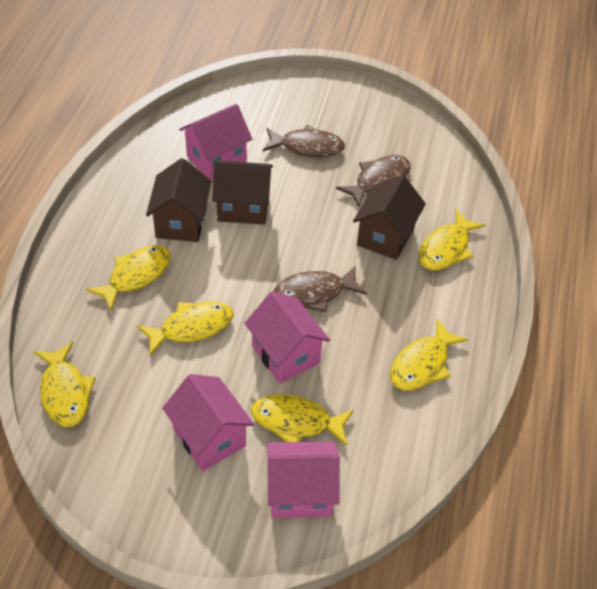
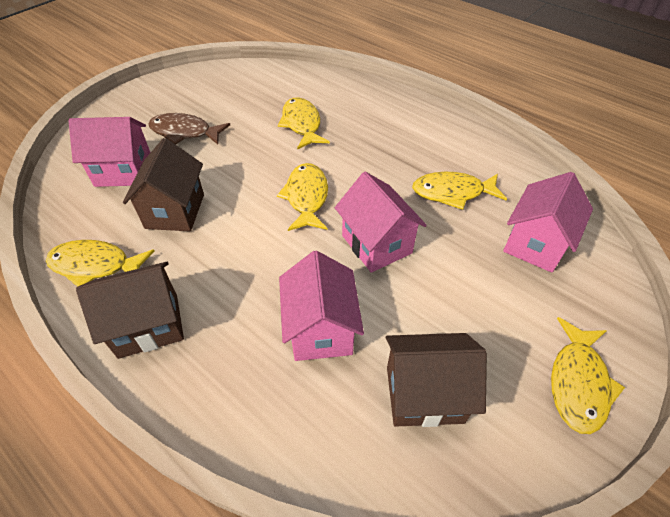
brown fish: [263,125,345,157] [274,266,367,312] [336,155,411,208] = 3 -> [148,113,230,145] = 1
yellow fish: [33,342,96,427] [86,245,171,311] [137,301,234,356] [251,394,354,446] [390,319,468,391] [419,209,485,270] = 6 -> [46,240,155,287] [277,163,328,231] [278,98,330,150] [412,172,507,210] [551,317,625,434] = 5

